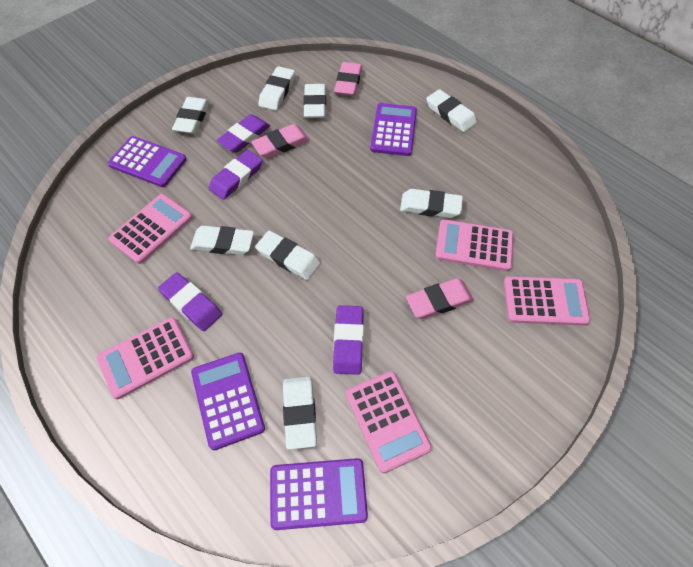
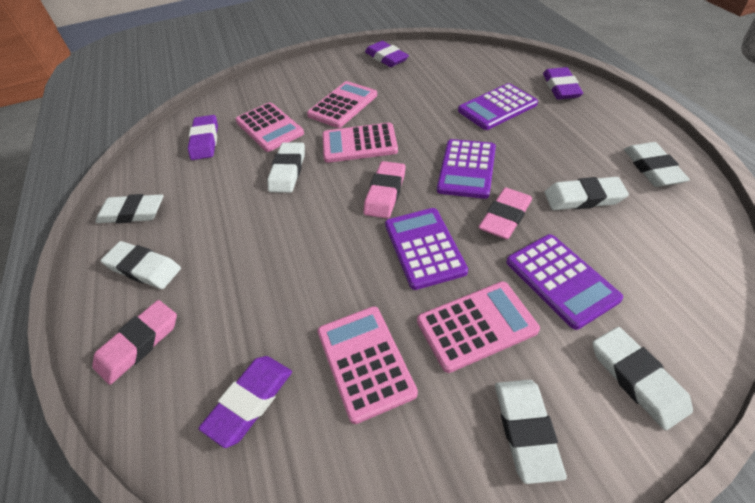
white eraser: [172,97,210,134] [190,226,254,255] [255,231,320,280] [258,66,295,110] [283,376,317,450] [303,84,326,118] [400,189,463,218] [426,89,477,132] = 8 -> [95,194,163,223] [101,241,181,289] [267,142,305,193] [495,380,567,484] [545,177,629,210] [593,327,693,430] [624,142,690,187] = 7

